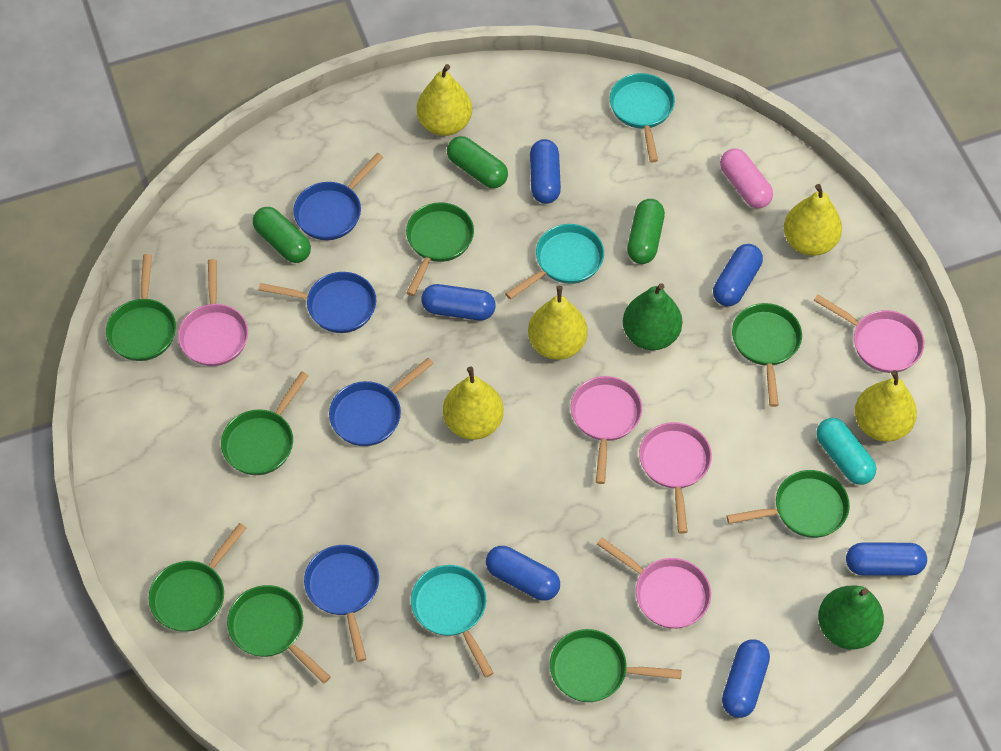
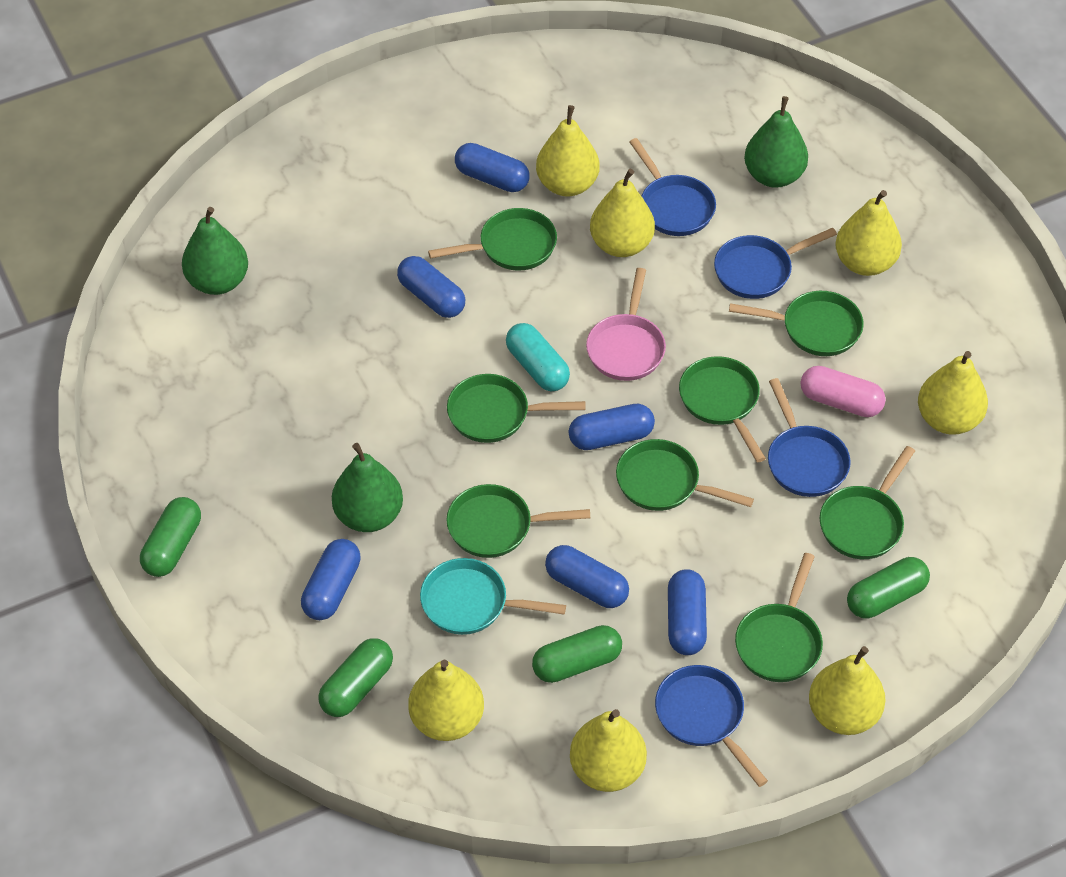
green capsule: [253,207,311,263] [447,136,508,188] [627,199,665,264] = 3 -> [140,497,201,577] [318,638,393,717] [532,625,622,683] [847,557,930,618] = 4
green pear: [623,283,682,350] [818,586,884,649] = 2 -> [182,207,248,295] [332,443,403,532] [744,96,808,188] = 3
pink pan: [178,259,248,366] [571,376,642,484] [597,537,711,629] [639,422,712,534] [814,295,924,373] = 5 -> [586,268,666,381] = 1
turquoise pan: [411,565,494,678] [505,224,604,299] [610,73,675,163] = 3 -> [420,558,566,635] = 1
yellow pear: [417,64,472,136] [443,367,504,440] [528,286,588,360] [784,184,842,256] [855,370,917,442] = 5 -> [408,660,484,741] [536,105,599,197] [570,709,647,792] [590,169,655,257] [809,646,886,735] [835,190,902,276] [918,351,988,435] = 7

